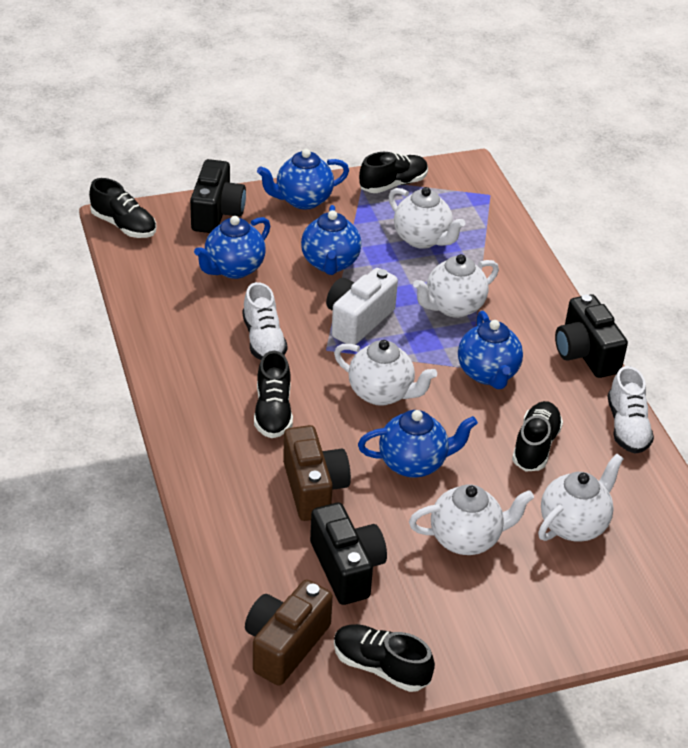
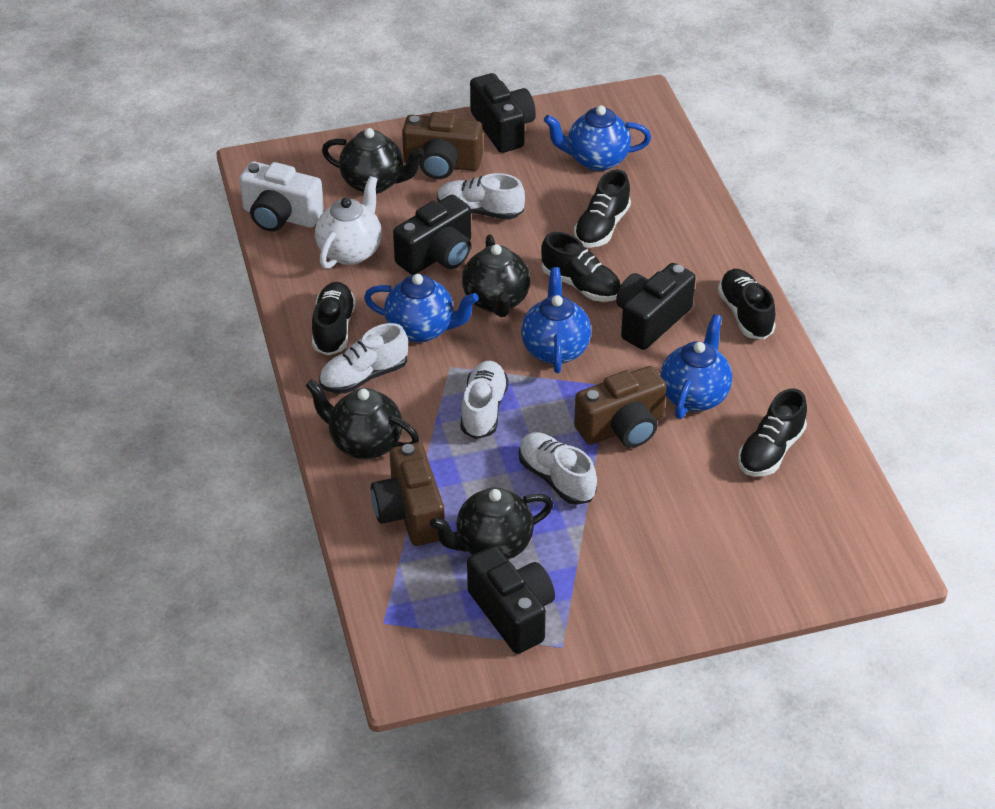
black camera: [190,159,246,233] [310,502,387,605] [555,294,628,378] = 3 -> [393,195,471,275] [467,546,555,654] [470,73,536,153] [616,263,696,350] = 4
black teapot: none = 0 -> [306,379,419,459] [322,128,425,194] [430,487,553,560] [462,234,530,317] = 4
blue teapot: [194,216,270,279] [257,149,349,209] [301,205,361,275] [358,410,478,478] [458,311,523,389] = 5 -> [364,274,479,343] [521,267,591,373] [544,105,651,171] [660,314,732,419] = 4
brown camera: [245,580,333,686] [283,425,351,521] = 2 -> [371,442,445,546] [402,112,483,179] [574,366,666,448] = 3
white shoe: [242,282,288,360] [608,366,654,454] = 2 -> [319,323,408,394] [437,173,525,220] [460,361,509,439] [519,432,597,505] = 4
white teapot: [334,340,437,406] [389,187,466,249] [409,484,534,555] [413,254,499,318] [538,454,624,542] = 5 -> [315,176,382,269] = 1

